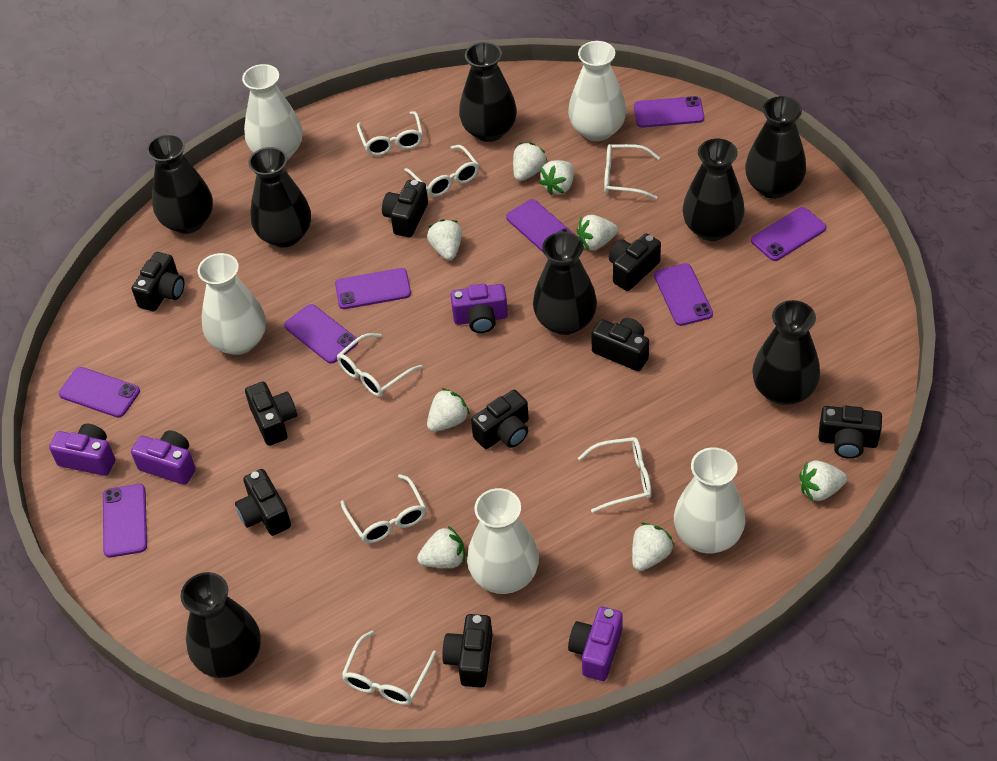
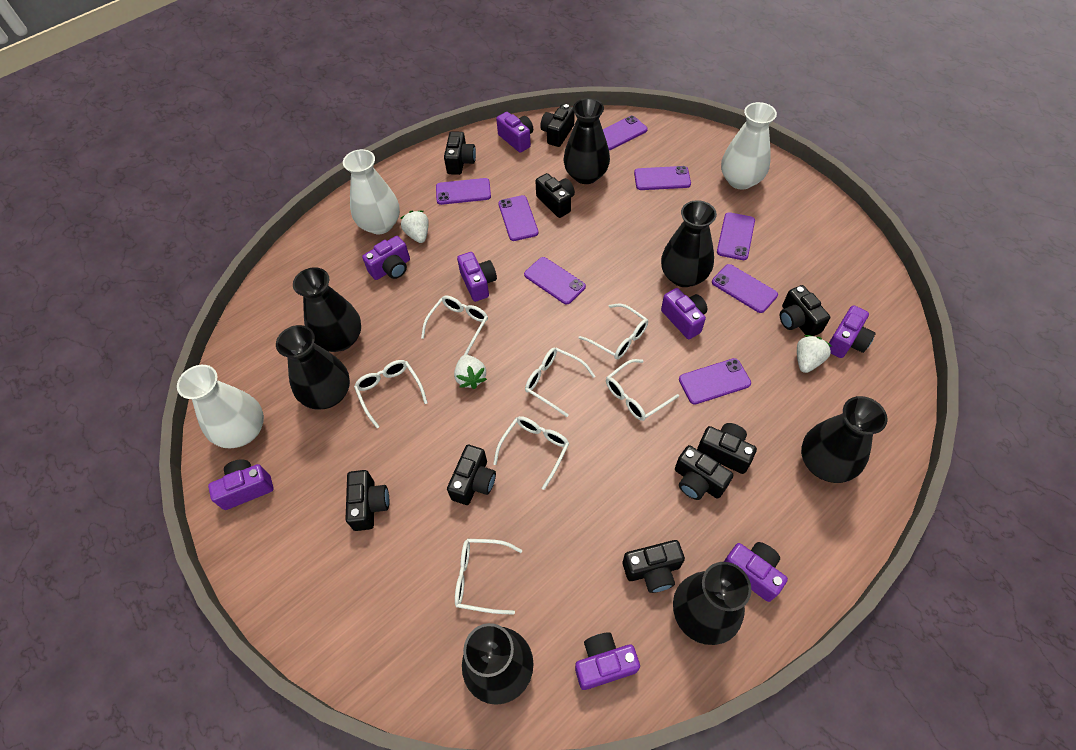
black vase: [147,134,213,234] [180,572,261,678] [248,147,311,248] [459,42,517,142] [533,232,597,335] [683,139,744,241] [745,96,806,199] [752,300,820,405] = 8 -> [276,325,350,409] [293,267,361,352] [462,623,533,705] [563,98,610,184] [661,200,717,287] [673,562,751,645] [801,396,888,483] = 7
purple camera: [49,424,115,476] [131,430,196,485] [450,284,508,333] [568,607,623,681] = 4 -> [208,459,274,510] [362,236,410,280] [457,252,497,302] [496,112,533,153] [575,632,640,690] [661,288,707,339] [724,542,788,602] [829,305,876,358] = 8
white strawberry: [417,526,465,568] [427,219,462,260] [427,388,470,432] [513,142,547,181] [539,160,574,195] [577,215,618,251] [632,523,674,571] [799,460,847,502] = 8 -> [400,211,429,243] [454,355,487,389] [797,335,832,373] = 3
white vase: [198,253,266,355] [242,64,302,160] [467,488,539,594] [568,41,626,141] [674,447,746,554] = 5 -> [177,365,264,448] [343,149,400,234] [721,102,777,190] = 3

